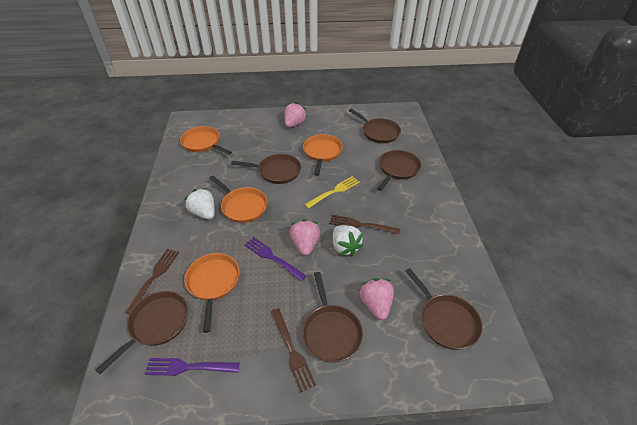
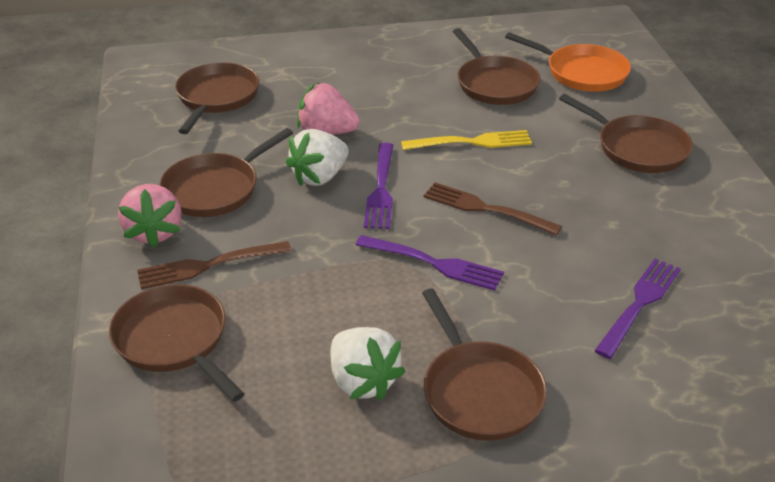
brown fork: [124,249,179,314] [271,308,316,393] [330,215,400,234] = 3 -> [137,241,292,289] [423,182,562,236] = 2
orange pan: [180,126,232,155] [184,253,240,333] [210,176,268,223] [303,134,343,176] = 4 -> [505,32,631,92] = 1
pink strawberry: [284,102,307,128] [290,219,320,256] [359,278,394,320] = 3 -> [118,184,181,248] [297,83,360,135] = 2
purple fork: [145,358,240,376] [244,237,306,281] = 2 -> [355,235,504,291] [364,143,393,229] [594,258,681,359] = 3

